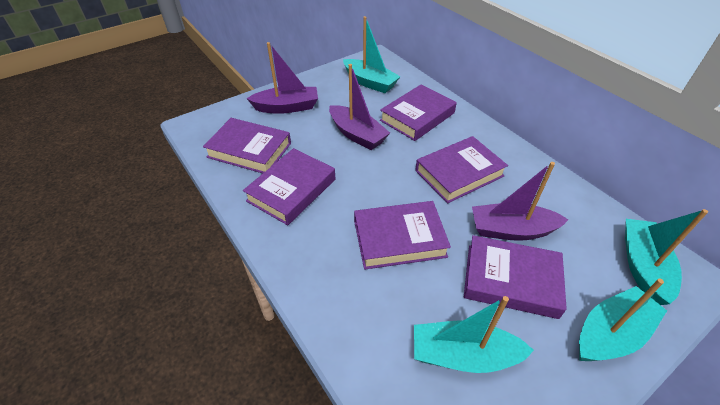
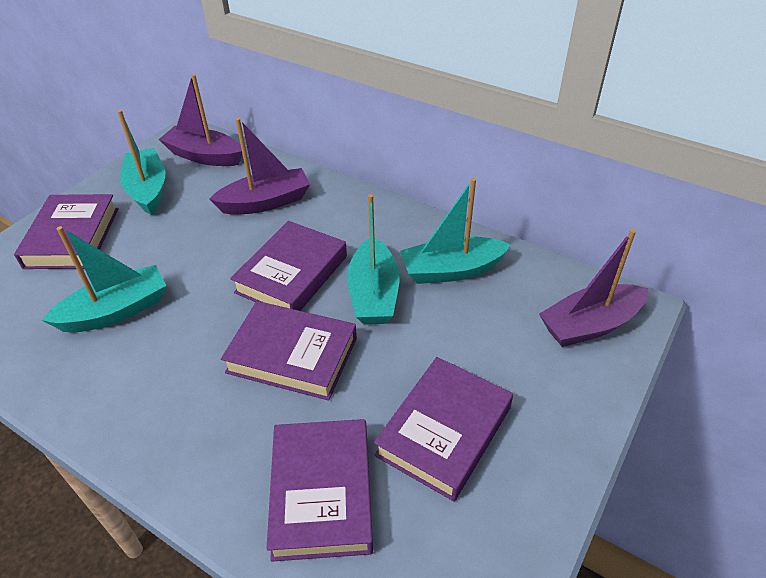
purple book: [203,118,291,173] [243,148,335,225] [354,201,451,269] [380,84,457,141] [415,136,508,203] [464,235,567,319] = 6 -> [14,194,119,269] [221,301,357,401] [230,221,347,311] [266,419,373,562] [374,357,513,501] = 5

